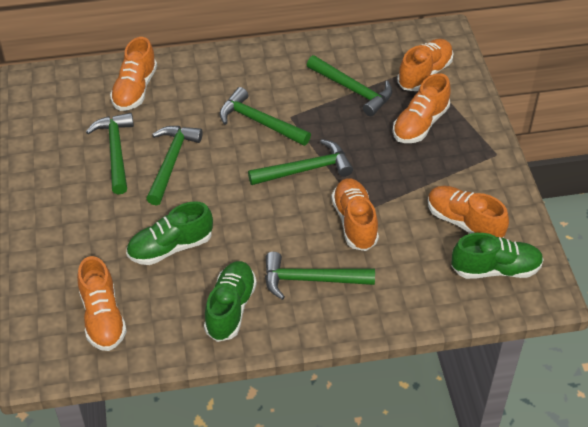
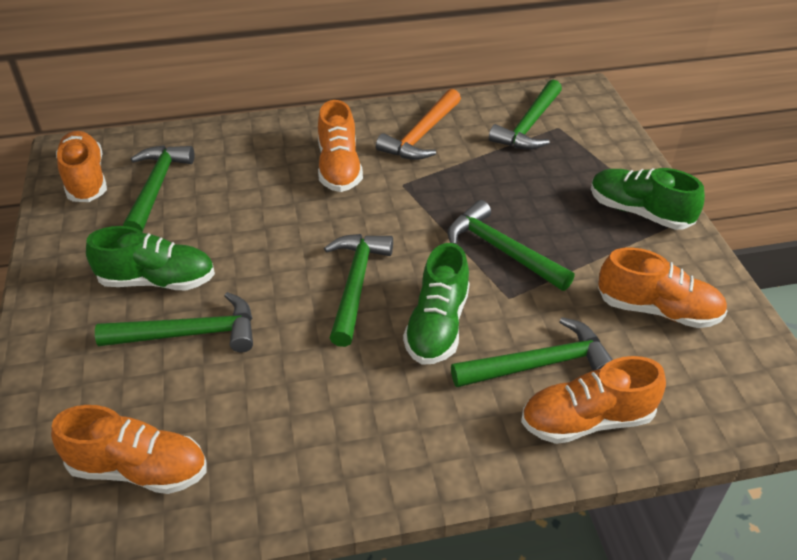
orange hammer: none = 0 -> [376,89,461,160] = 1
orange shoe: [77,256,127,351] [110,37,157,111] [331,178,379,251] [393,73,451,143] [397,39,453,91] [428,186,509,238] = 6 -> [51,405,207,494] [56,131,107,202] [318,100,363,192] [521,356,666,444] [598,247,728,328] = 5

